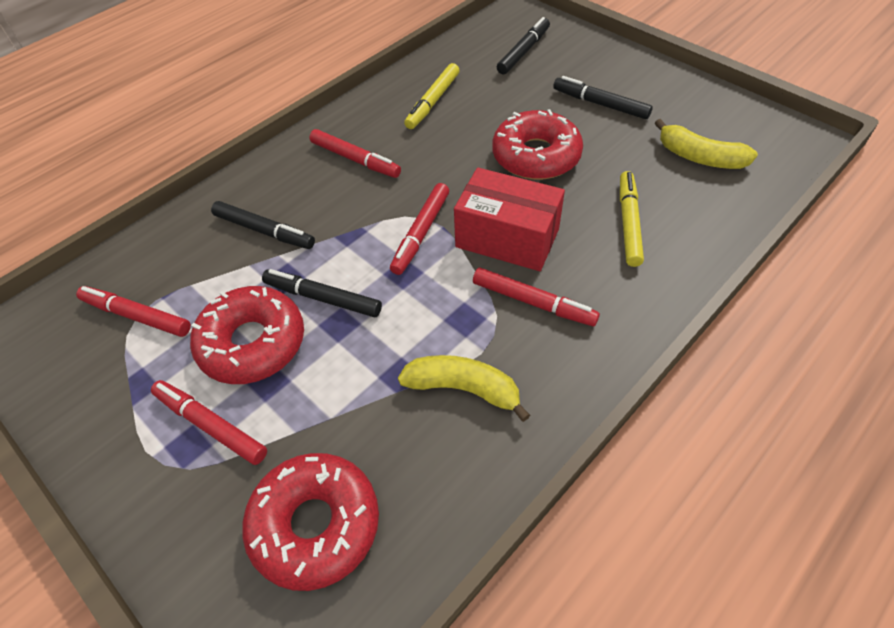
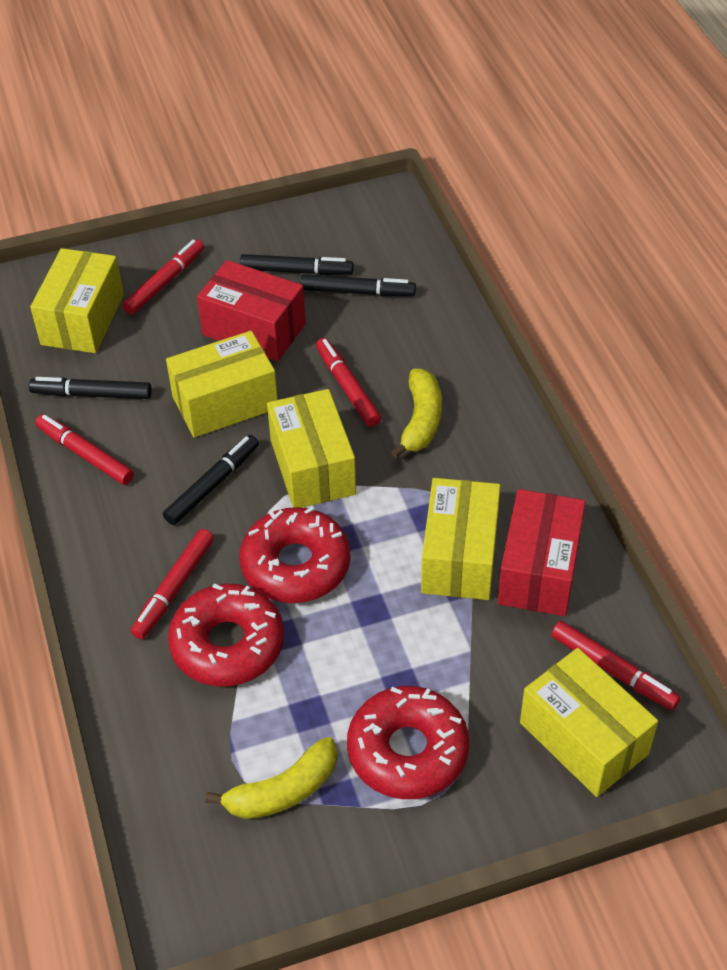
red box: [454,168,565,271] = 1 -> [197,260,306,361] [498,489,586,616] = 2
yellow box: none = 0 -> [30,248,124,353] [166,331,278,438] [267,389,356,508] [421,478,501,600] [520,648,658,797] = 5
yellow marker: [404,63,459,129] [620,171,644,267] = 2 -> none = 0

